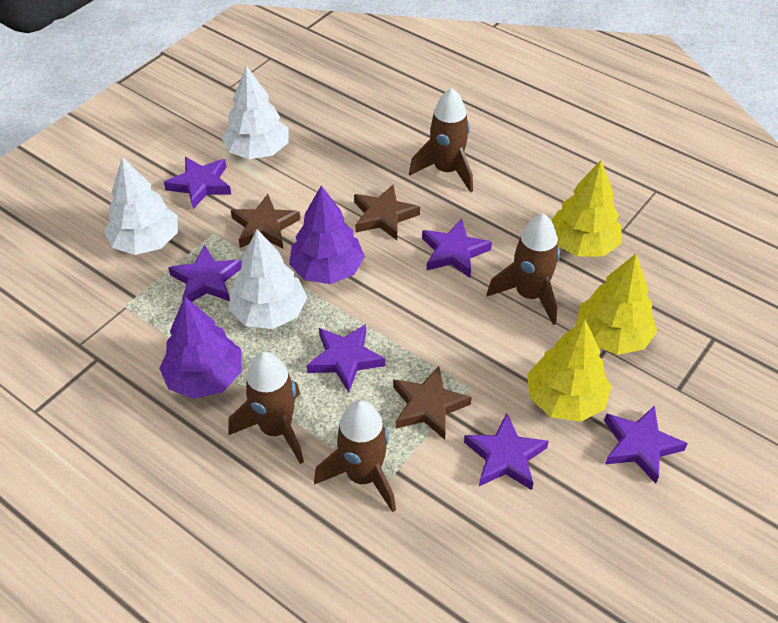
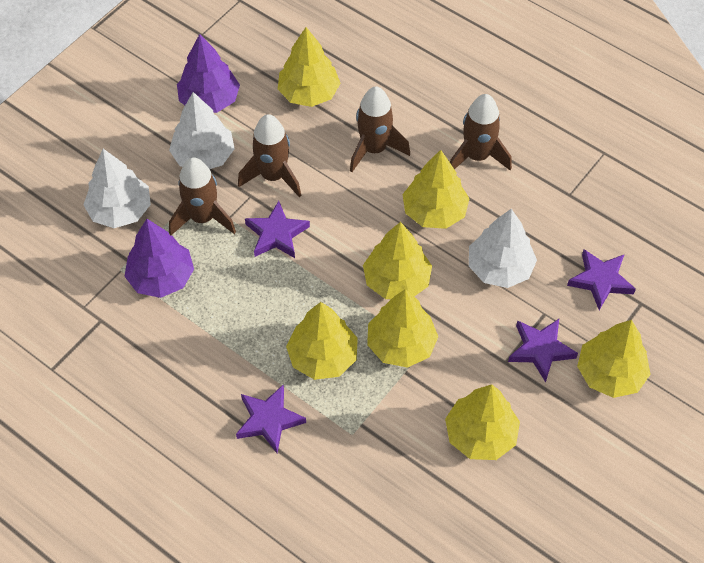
brown star: [231,194,300,248] [354,185,420,240] [393,366,472,440] = 3 -> none = 0
purple star: [164,157,231,209] [168,245,242,302] [307,324,385,392] [422,219,492,278] [464,413,549,490] [604,406,688,484] = 6 -> [236,385,306,453] [245,201,310,258] [508,319,578,382] [567,249,636,310] = 4
yellow tree: [527,319,612,422] [551,161,622,257] [576,254,657,355] = 3 -> [278,27,341,107] [286,302,358,380] [363,222,432,299] [367,289,438,368] [403,150,470,229] [445,384,520,460] [577,320,651,398] = 7

